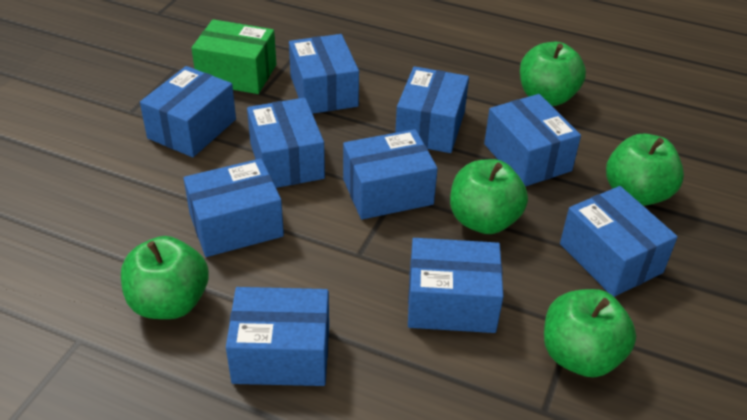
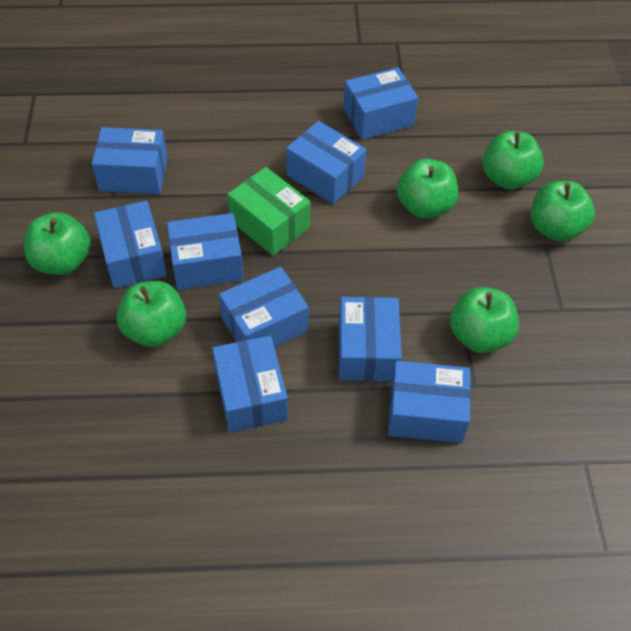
blue box: [140,66,236,157] [183,158,284,257] [226,287,329,386] [247,98,325,188] [289,34,359,114] [343,129,438,220] [395,66,469,153] [408,238,504,333] [484,94,581,186] [560,186,678,297] = 10 -> [92,127,168,194] [94,201,167,288] [167,213,244,290] [212,336,288,433] [219,267,309,347] [286,121,367,205] [339,297,402,382] [344,67,418,140] [388,361,471,443] = 9
green apple: [121,236,209,319] [450,159,528,234] [520,42,586,106] [544,289,636,378] [606,134,684,206] = 5 -> [24,212,91,275] [116,281,186,347] [397,159,458,219] [450,287,519,353] [482,131,544,190] [531,181,595,242] = 6

